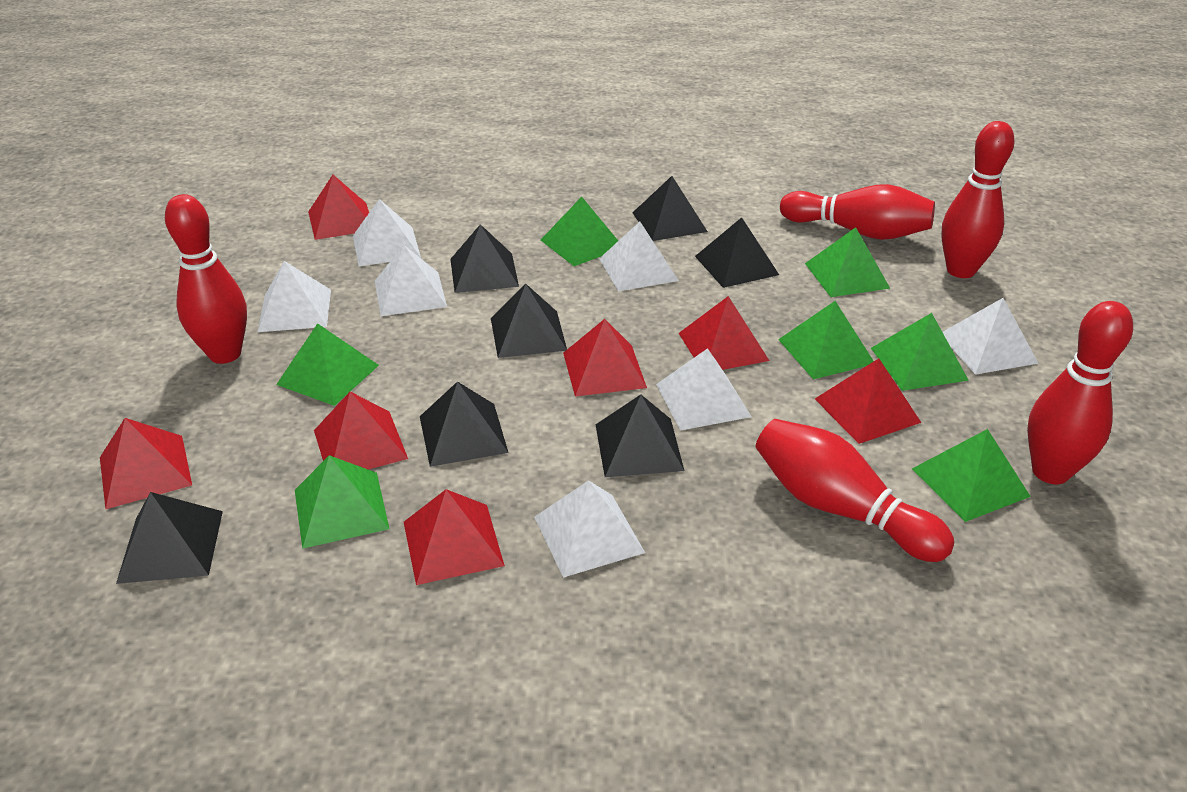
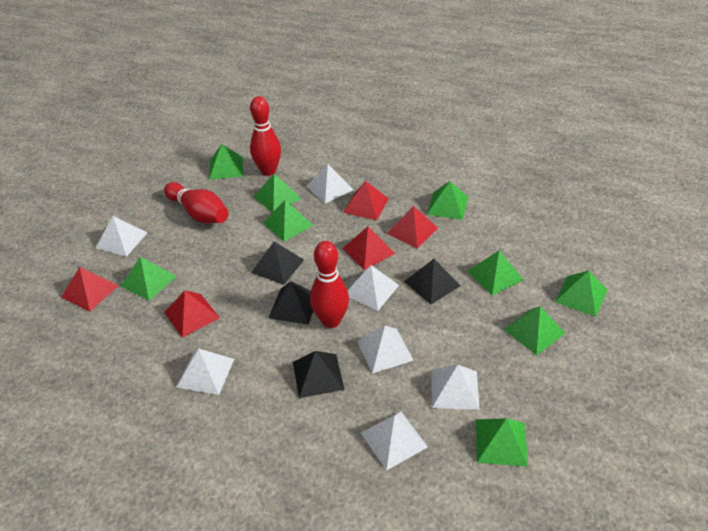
black pyramid: [116,492,223,584] [420,381,509,467] [450,224,519,293] [491,284,567,358] [596,394,684,477] [632,176,708,241] [695,217,779,288] = 7 -> [251,241,304,285] [269,281,313,325] [293,351,345,398] [404,259,461,305] = 4
green pyramid: [276,323,379,406] [295,455,389,549] [541,197,618,266] [778,301,874,379] [805,227,890,297] [871,313,969,391] [912,429,1031,522] = 7 -> [121,256,177,301] [209,144,243,180] [254,174,302,213] [263,200,314,242] [427,181,468,220] [467,250,524,295] [476,418,528,467] [503,306,565,355] [555,271,607,317] = 9
red bowling pin: [165,194,247,364] [756,419,954,562] [780,184,935,240] [941,121,1015,278] [1027,301,1133,484] = 5 -> [164,182,229,223] [250,96,281,176] [310,241,349,328] = 3
red pyramid: [100,418,192,509] [308,175,369,240] [314,392,408,469] [404,489,505,585] [563,319,647,397] [679,296,769,370] [815,358,922,444] = 7 -> [61,267,119,311] [164,291,220,338] [342,226,395,270] [343,181,389,221] [387,206,438,249] = 5

